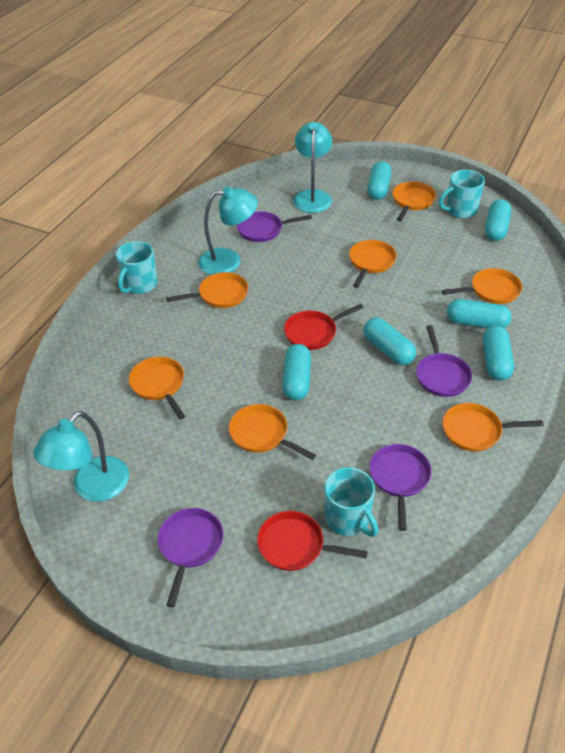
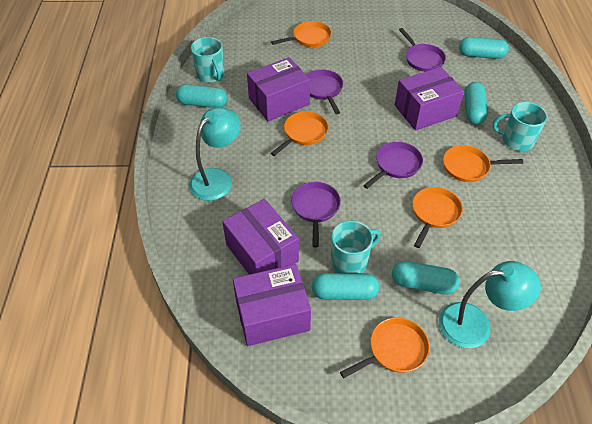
orange pan: [129,357,185,420] [166,272,248,308] [229,404,316,460] [349,240,397,288] [392,182,436,221] [442,268,522,304] [443,403,544,452] = 7 -> [271,21,332,47] [271,111,328,156] [340,317,430,378] [412,187,463,248] [443,145,524,182] = 5
purple box: none = 0 -> [222,199,299,275] [233,264,311,346] [247,57,310,121] [395,67,464,131] = 4
red pan: [257,511,368,571] [284,304,364,350] = 2 -> none = 0
turquoise capsule: [282,344,311,400] [364,317,416,365] [367,161,392,200] [447,299,512,328] [483,326,514,381] [485,199,511,241] = 6 -> [176,84,228,108] [312,273,379,300] [392,261,460,294] [459,37,509,59] [464,82,488,124] = 5
turquoise lamp: [33,411,129,502] [198,186,258,275] [293,122,332,213] = 3 -> [189,107,241,201] [439,261,541,348] = 2

